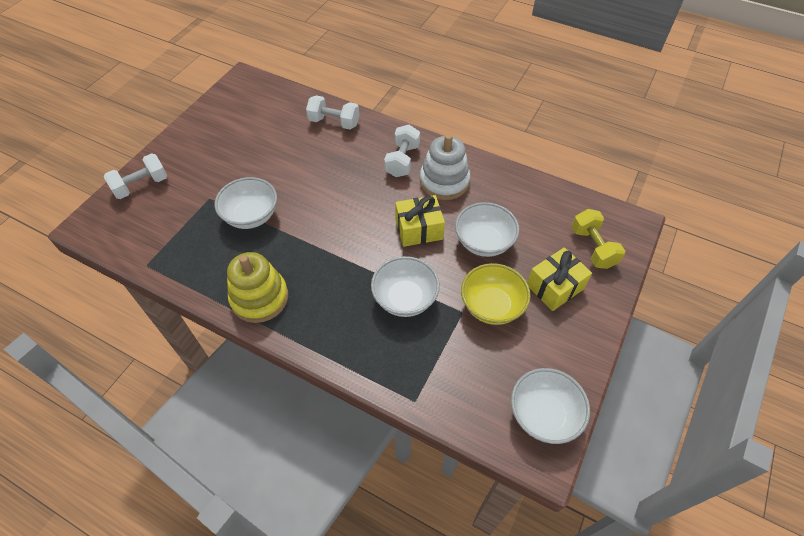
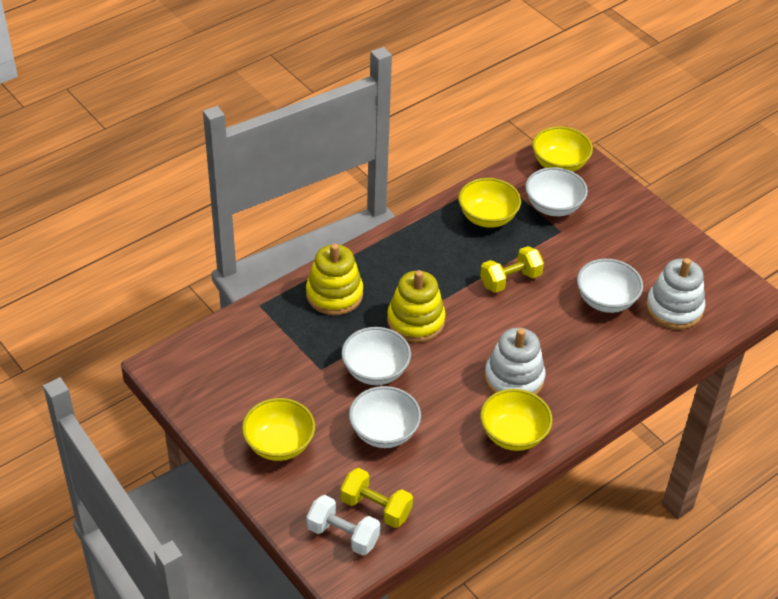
white dumbbell: [104,153,167,199] [306,95,359,129] [384,125,420,177] = 3 -> [307,495,381,556] = 1
white stacking toy: [420,134,470,200] = 1 -> [485,328,545,395] [646,258,705,329] = 2
yellow bowl: [461,263,531,325] = 1 -> [242,398,315,461] [458,178,521,228] [480,389,552,451] [532,126,593,172] = 4
yellow dumbbell: [572,209,625,269] = 1 -> [340,468,413,528] [480,246,544,293] = 2
yellow gift: [395,195,445,247] [527,247,592,311] = 2 -> none = 0
yellow stacking toy: [227,252,288,323] = 1 -> [306,244,363,315] [387,270,446,343] = 2

